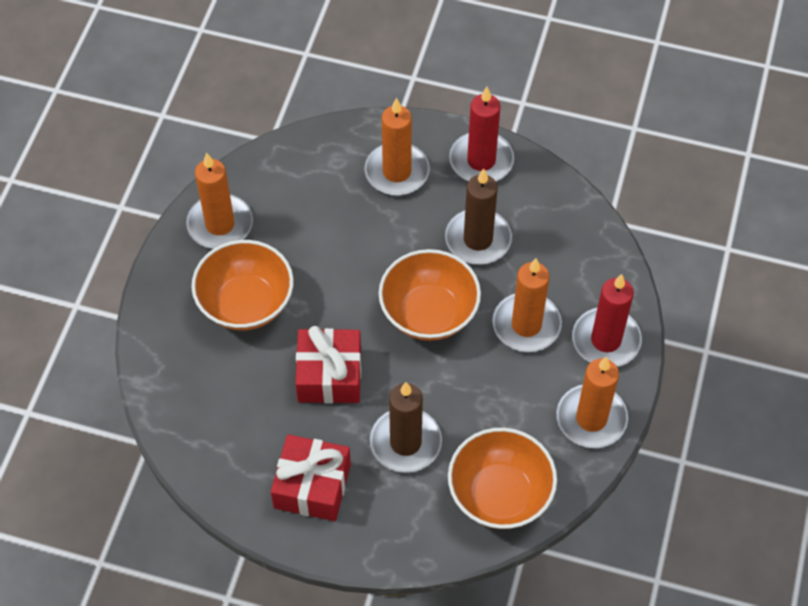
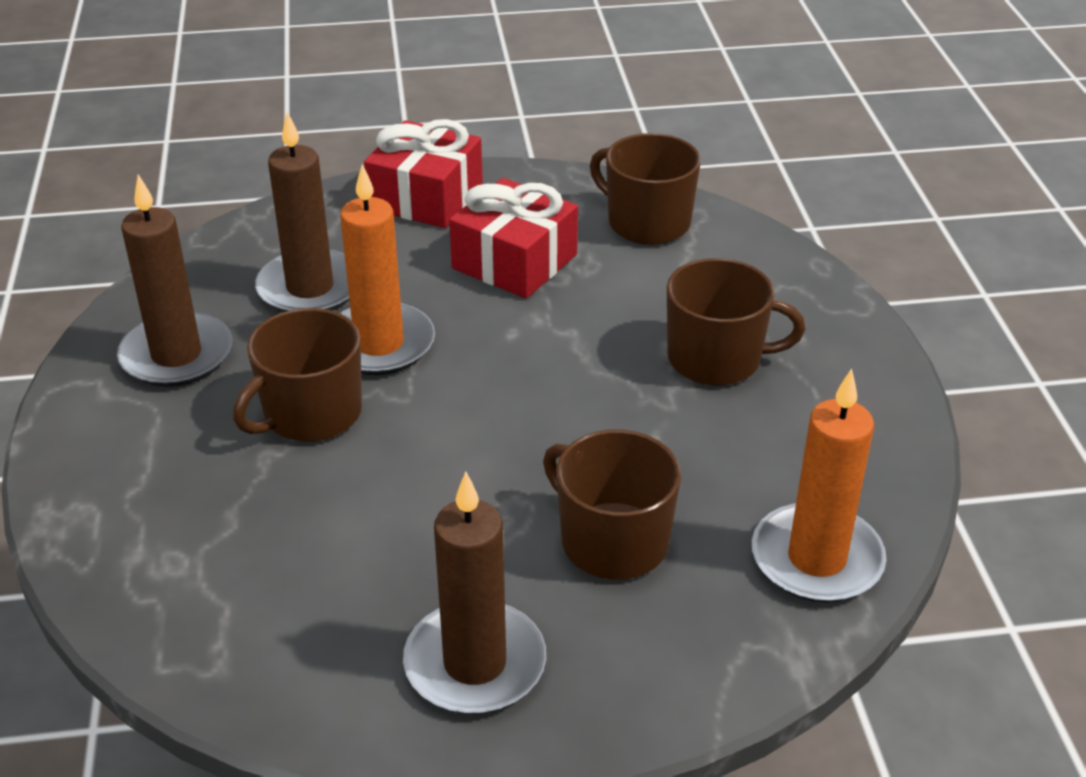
brown candle: [370,382,442,473] [445,168,512,265] = 2 -> [117,175,232,387] [255,112,349,312] [403,472,546,714] = 3
brown mug: none = 0 -> [233,308,362,442] [543,430,681,580] [590,133,701,245] [667,258,805,385] = 4
orange bowl: [191,240,294,331] [379,249,481,341] [448,428,557,529] = 3 -> none = 0
orange candle: [186,153,253,249] [364,98,430,196] [492,258,562,352] [557,356,628,448] = 4 -> [340,164,435,375] [752,368,887,603] = 2
red candle: [449,87,514,181] [572,274,642,367] = 2 -> none = 0

